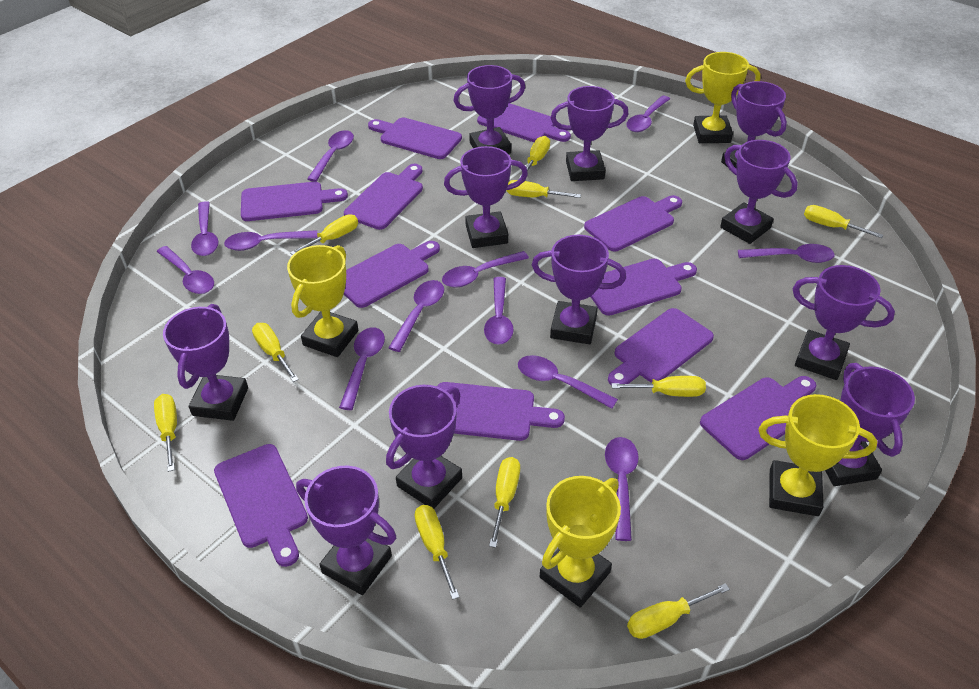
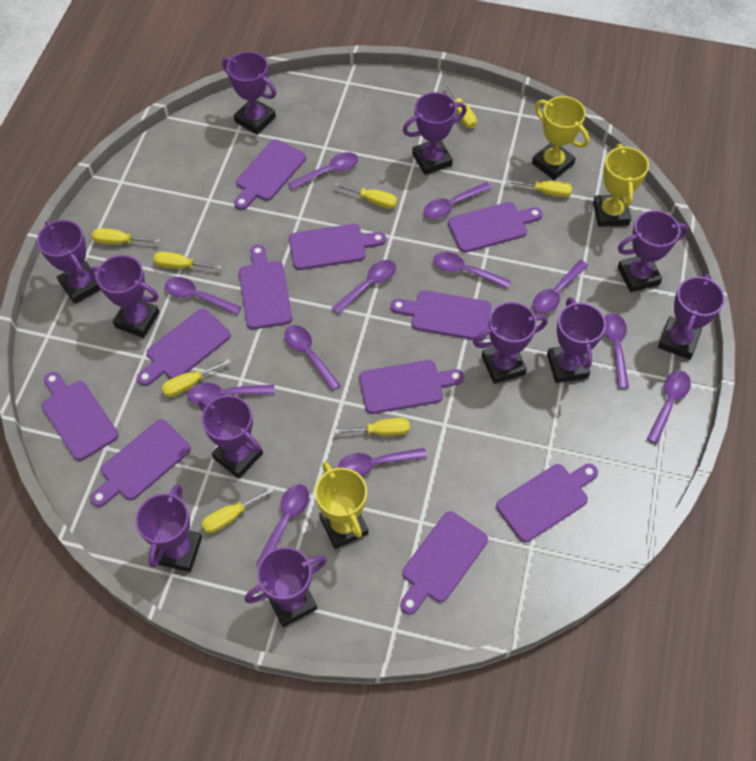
yellow screwdriver: [154,394,177,472] [252,323,299,382] [290,214,358,255] [415,505,459,600] [489,457,520,548] [507,180,581,198] [519,136,550,179] [612,376,706,397] [627,583,730,639] [804,205,883,238] = 10 -> [92,228,160,245] [153,252,222,270] [162,359,231,397] [202,487,274,533] [334,183,397,209] [334,418,410,436] [444,82,477,128] [506,180,572,197] = 8
yellow trophy: [287,245,358,357] [540,476,621,607] [685,52,761,143] [758,394,877,516] = 4 -> [315,462,368,549] [532,96,590,180] [593,144,649,227] = 3

